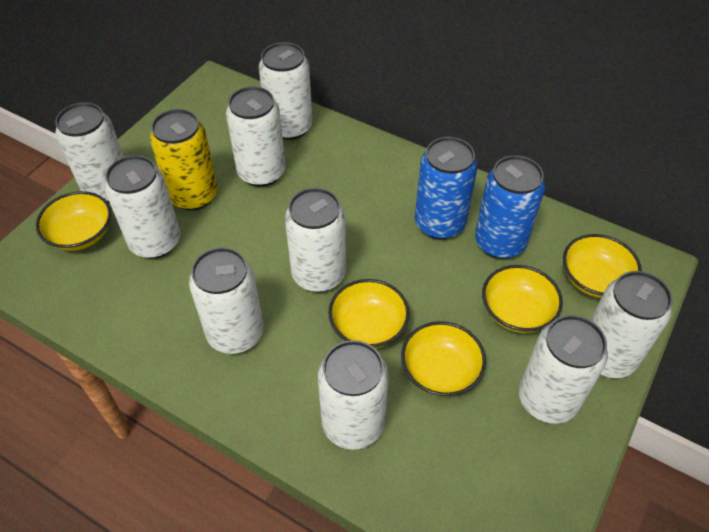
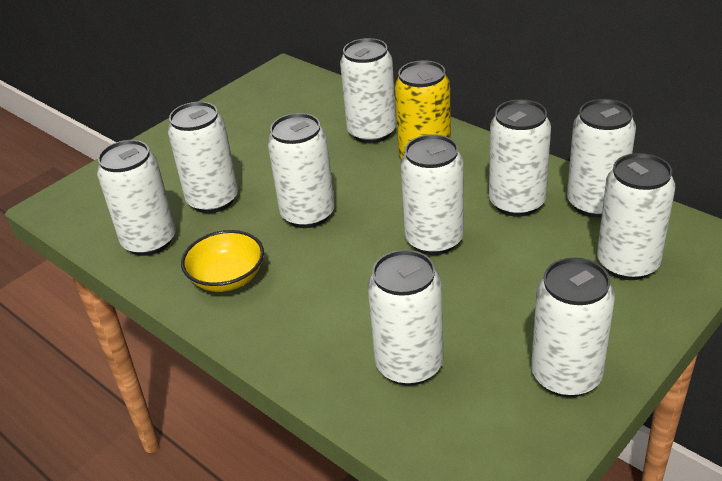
blue can: [415,137,477,240] [475,155,545,259] = 2 -> none = 0
white can: [55,102,124,203] [105,155,180,259] [189,247,264,354] [226,86,286,187] [259,42,312,140] [285,188,346,292] [318,340,389,450] [519,315,608,424] [591,271,673,378] = 9 -> [97,140,176,256] [168,102,238,213] [268,113,335,228] [340,38,396,143] [368,250,443,386] [400,134,464,255] [489,99,551,217] [531,257,615,397] [567,99,636,218] [597,153,675,280] = 10
yellow bowl: [36,191,111,251] [328,279,410,349] [401,321,486,397] [482,265,563,333] [563,234,642,298] = 5 -> [181,230,264,292] = 1

